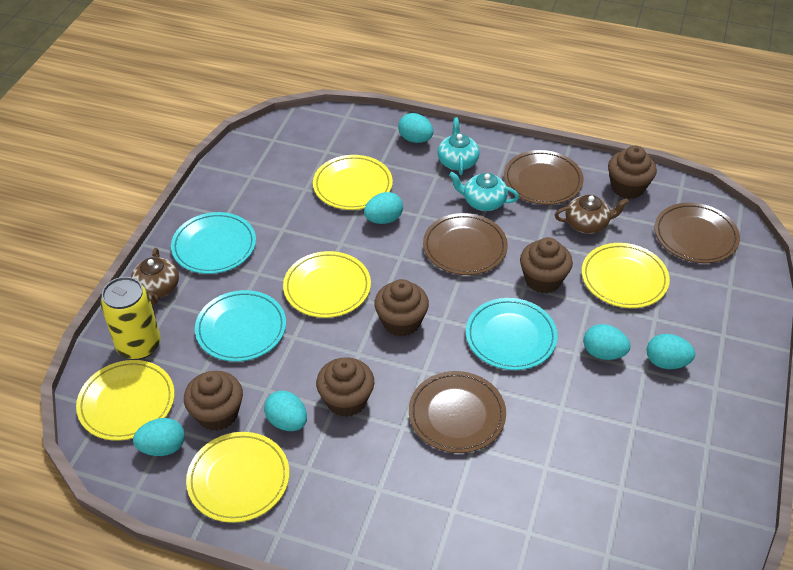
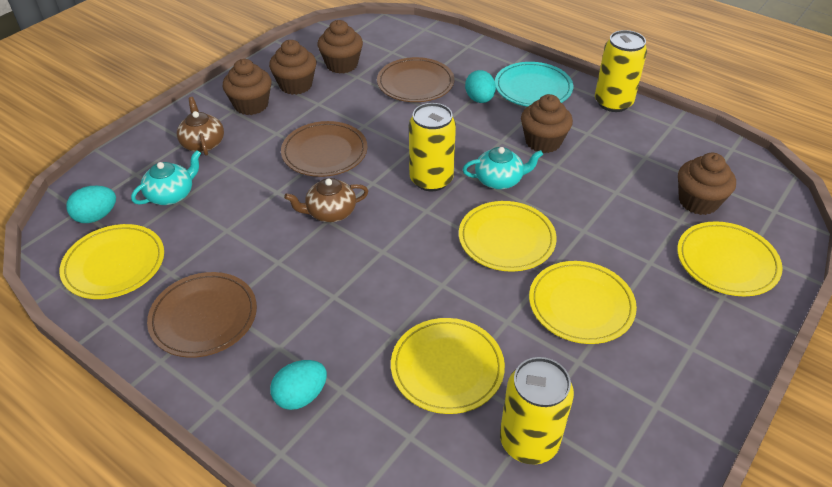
brown plate: [409,371,506,453] [423,213,508,275] [504,150,584,205] [655,203,740,263] = 4 -> [147,272,257,358] [281,121,367,177] [377,57,454,102] = 3
turquoise egg: [133,418,185,456] [264,391,307,431] [364,192,403,224] [398,113,433,143] [583,324,630,360] [647,334,695,369] = 6 -> [66,186,116,223] [270,360,327,410] [465,70,496,103] = 3
turquoise plate: [171,212,256,274] [195,290,286,362] [466,298,558,370] = 3 -> [495,62,573,107] = 1
yellow can: [100,277,161,360] = 1 -> [409,103,456,192] [500,357,574,465] [595,30,647,112] = 3

